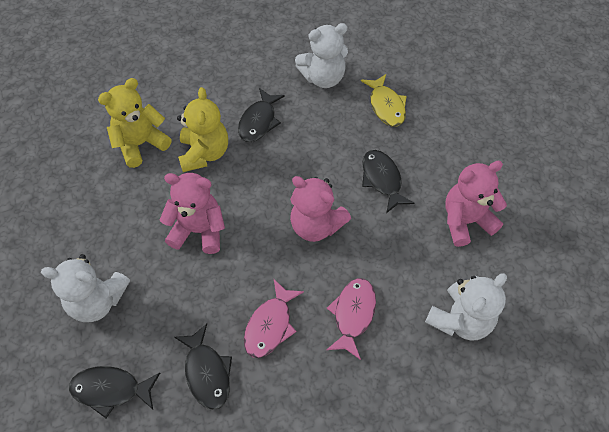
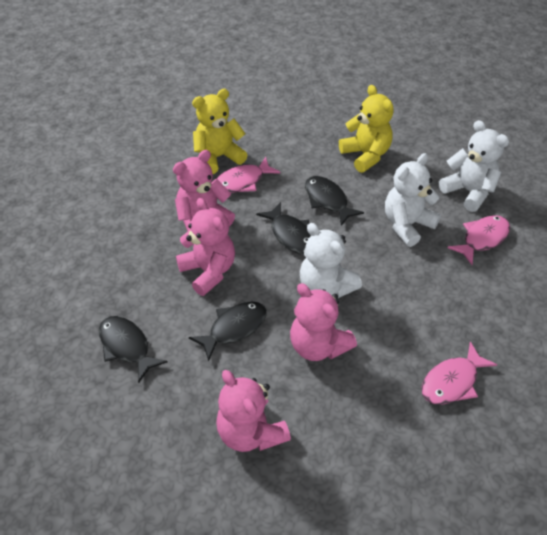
pink fish: [244,279,304,358] [326,278,376,360] = 2 -> [217,157,281,193] [421,341,497,405] [447,215,510,265] = 3
pink teddy bear: [160,173,225,254] [290,176,351,242] [445,161,507,247] = 3 -> [173,150,235,231] [176,198,235,296] [216,370,291,452] [290,283,357,361] = 4
yellow fish: [361,74,407,127] = 1 -> none = 0

